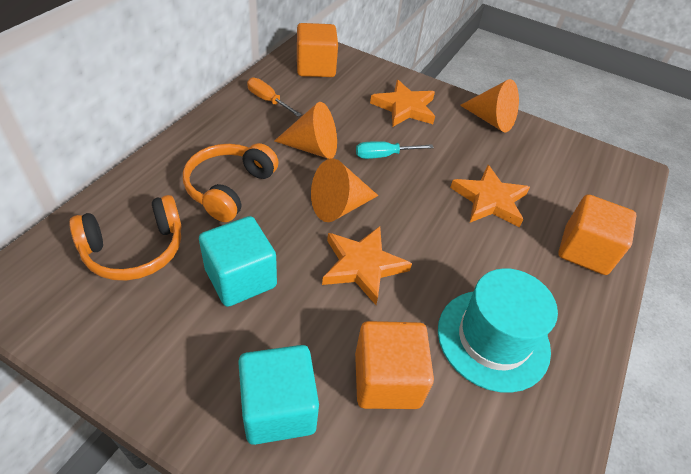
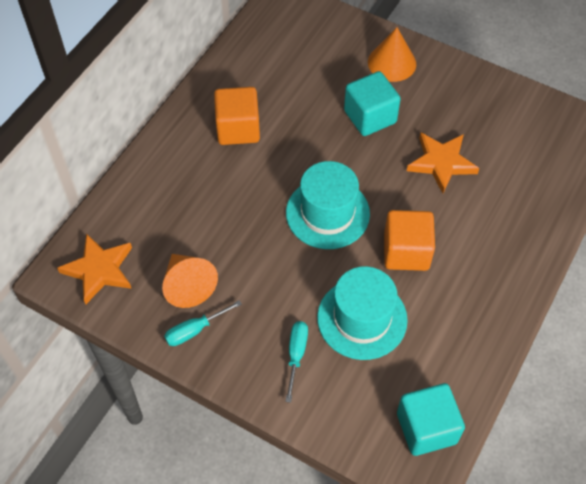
orange cone: [274,102,337,159] [311,158,378,222] [460,79,519,132] = 3 -> [162,254,218,308] [368,27,416,82] = 2
orange cube: [297,23,338,77] [355,321,434,409] [558,194,637,275] = 3 -> [214,87,260,145] [384,210,435,271] = 2
orange headphones: [69,195,182,281] [183,143,279,222] = 2 -> none = 0
orange screwdriver: [247,78,302,117] = 1 -> none = 0
orange star: [322,226,412,305] [370,80,435,127] [450,165,530,227] = 3 -> [57,233,132,304] [407,132,479,193] = 2
turquoise hat: [438,268,558,393] = 1 -> [286,161,370,249] [317,266,408,360] = 2
turquoise screwdriver: [356,141,434,159] = 1 -> [164,300,242,346] [285,321,308,403] = 2

